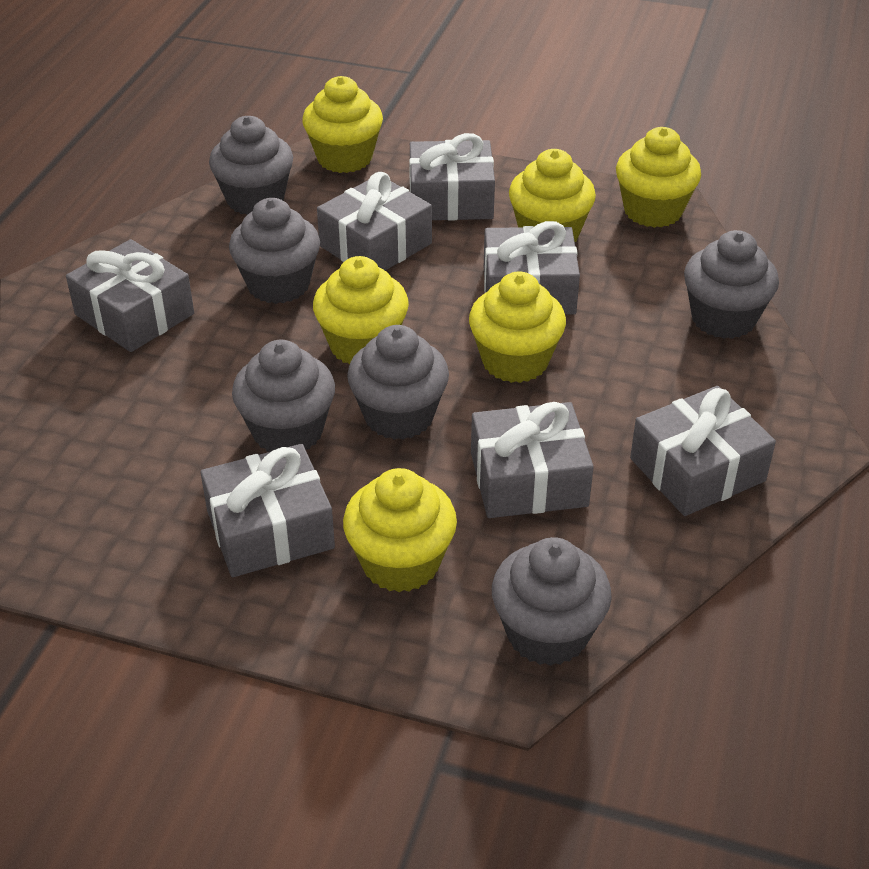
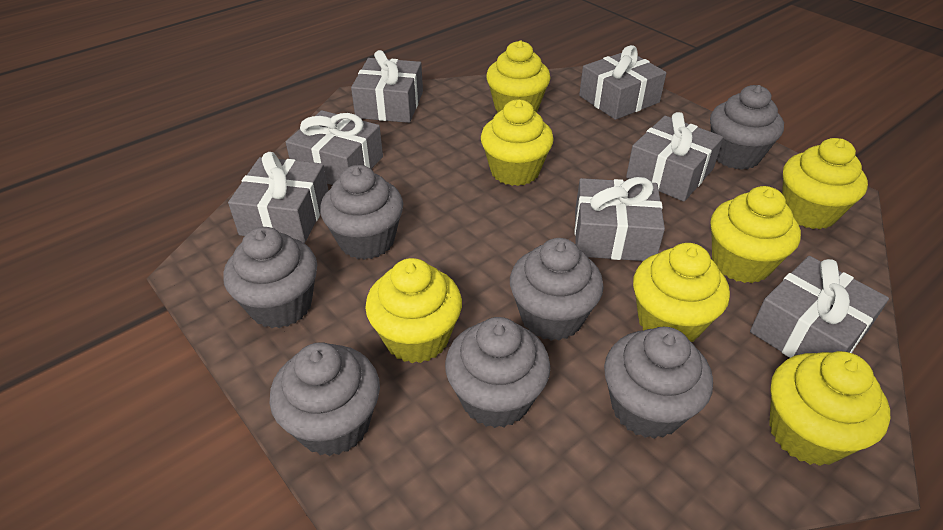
grey cupcake: [209,116,293,215] [229,198,320,304] [232,340,335,452] [347,325,449,440] [492,537,612,666] [684,230,779,339] = 6 -> [223,227,317,328] [269,342,380,456] [320,165,403,260] [445,317,550,428] [510,238,604,341] [604,327,713,439] [710,85,784,170] = 7
yellow cupcake: [302,76,383,173] [313,256,409,364] [343,468,457,592] [469,272,566,383] [509,149,596,242] [616,127,701,228] = 6 -> [365,258,462,363] [481,99,554,186] [486,40,550,113] [633,243,730,342] [711,186,801,283] [769,351,890,466] [782,138,868,229] = 7

